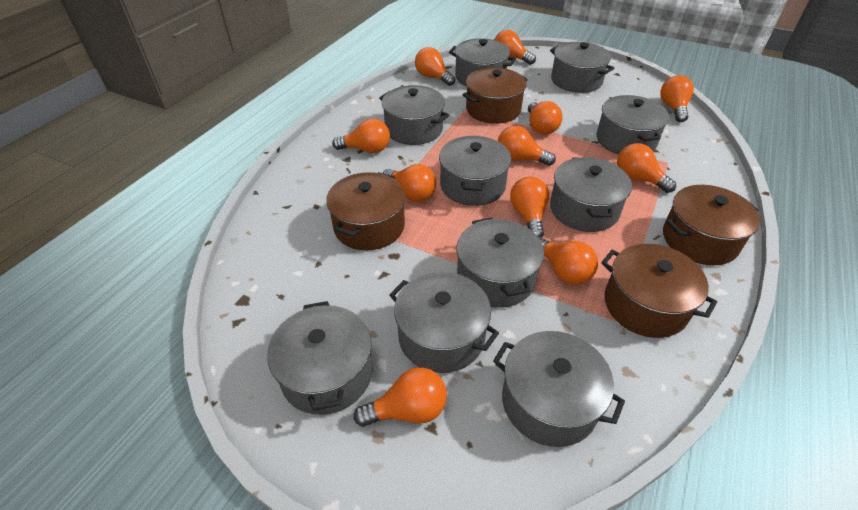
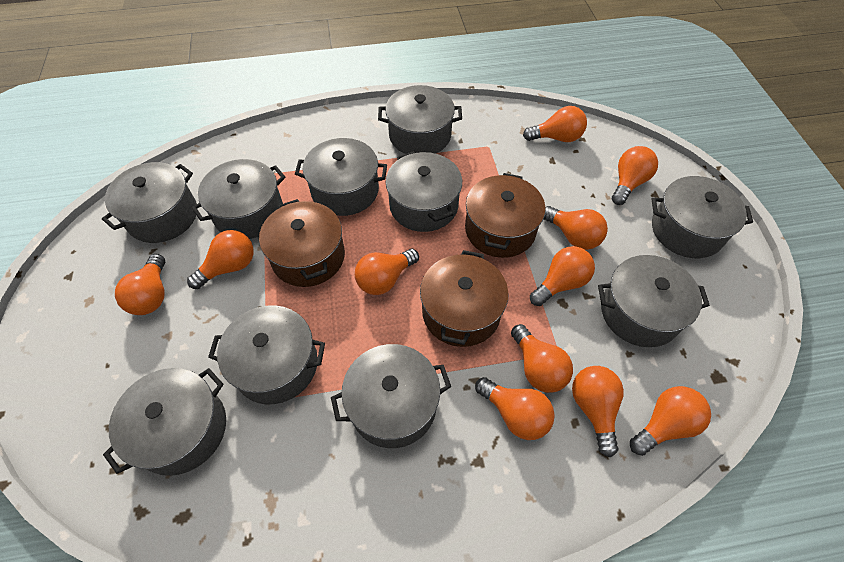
brown pot: [326,172,406,251] [462,67,528,124] [601,244,717,338] [663,185,760,265] = 4 -> [259,199,345,287] [420,250,509,347] [465,173,545,258] = 3

